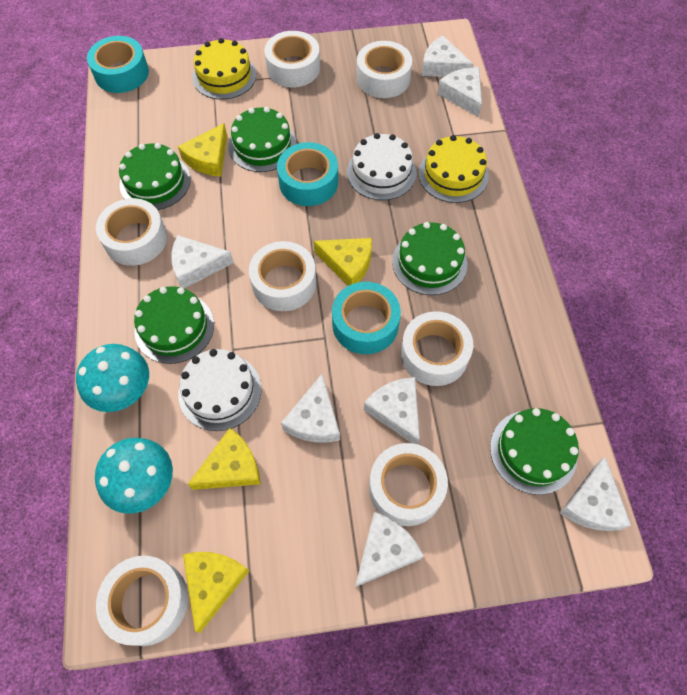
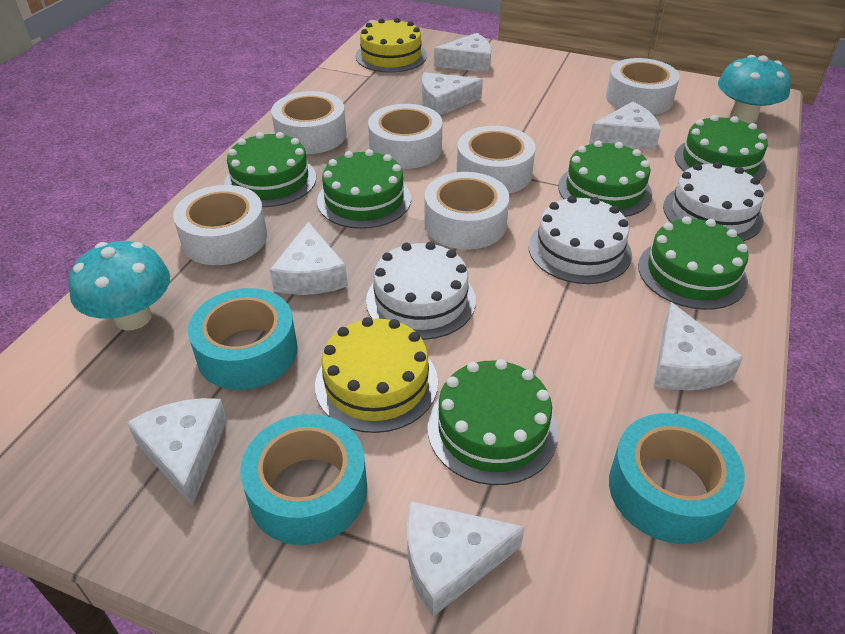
green cake: [119,143,190,210] [134,286,214,364] [228,107,296,172] [392,222,467,295] [490,408,579,495] = 5 -> [224,132,316,207] [317,149,411,229] [428,359,558,485] [558,141,652,217] [638,216,749,310] [675,115,768,180] = 6
white cake: [178,349,262,431] [347,133,417,200] = 2 -> [366,241,476,340] [529,196,632,284] [663,162,764,241] = 3
white tape: [96,198,167,266] [96,556,188,646] [249,241,316,311] [264,31,320,88] [356,41,412,98] [369,443,448,526] [401,311,473,386] = 7 -> [173,185,267,265] [271,91,346,154] [368,104,442,169] [424,172,510,250] [457,126,535,194] [606,58,680,115] = 6
yellow cheese: [178,123,227,176] [183,552,249,633] [188,428,261,490] [314,238,372,286] = 4 -> none = 0

